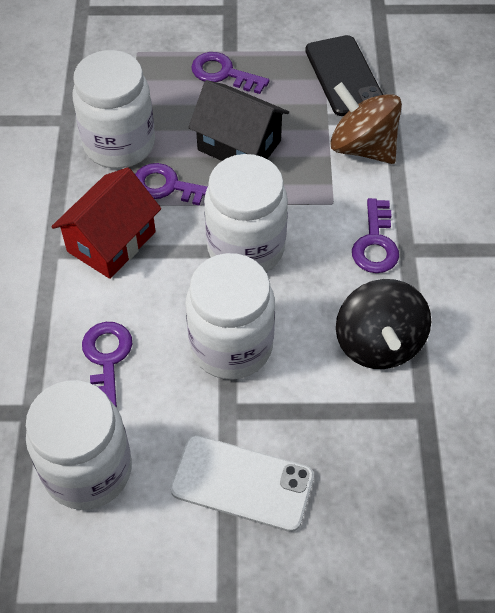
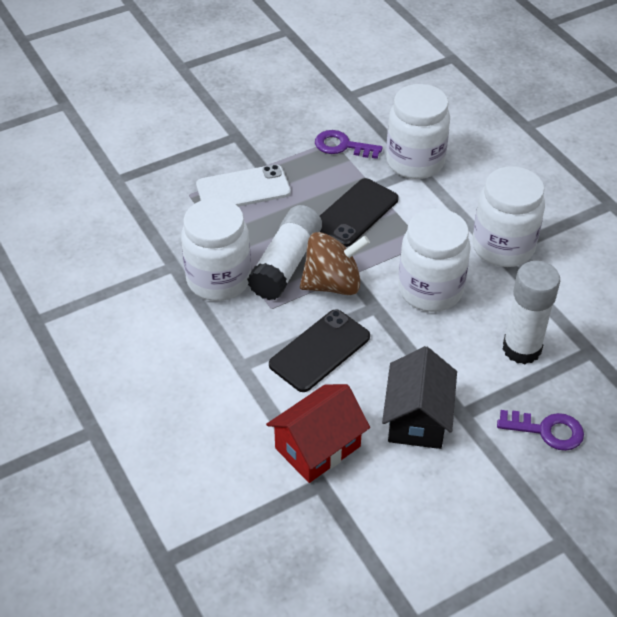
black phone: [305,35,383,116] = 1 -> [269,309,370,392] [320,178,399,247] = 2
black spinning top: [336,279,431,369] = 1 -> none = 0
purple key: [82,322,132,407] [135,163,208,206] [191,52,269,94] [352,198,399,273] = 4 -> [315,130,383,159] [497,410,584,451] = 2
white glue stick: none = 0 -> [247,205,322,300] [502,261,560,364] = 2

